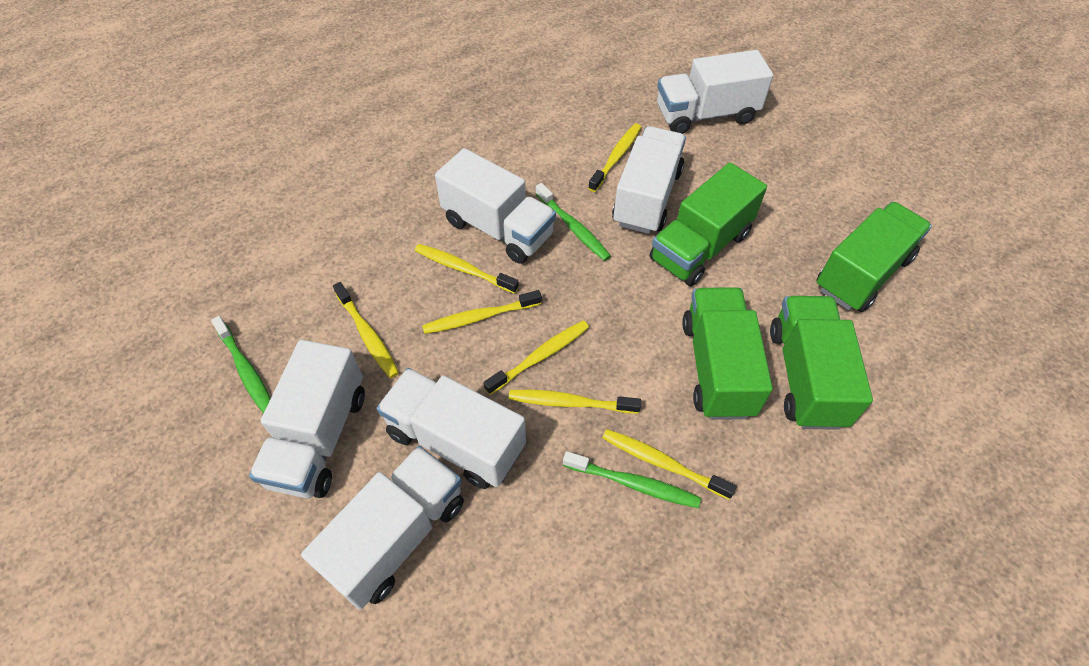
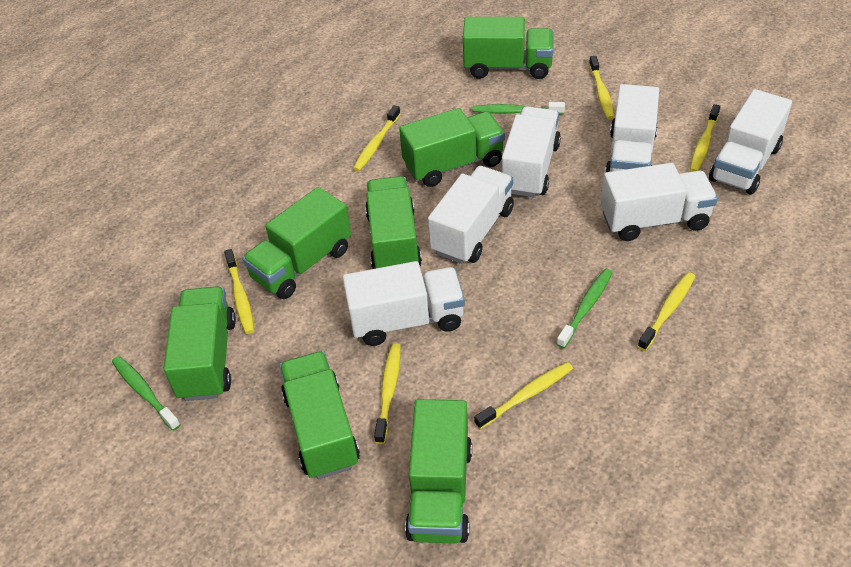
green truck: [650,163,767,286] [682,287,773,420] [770,296,873,430] [816,202,932,312] = 4 -> [164,286,236,401] [242,187,351,299] [280,351,360,479] [365,176,422,269] [399,108,505,187] [405,399,472,544] [463,17,553,79] = 7

